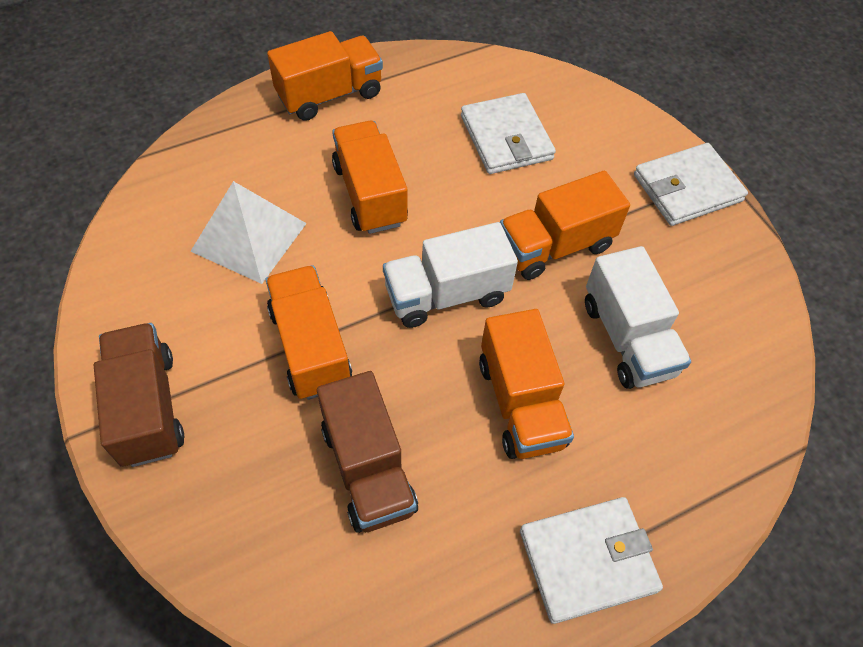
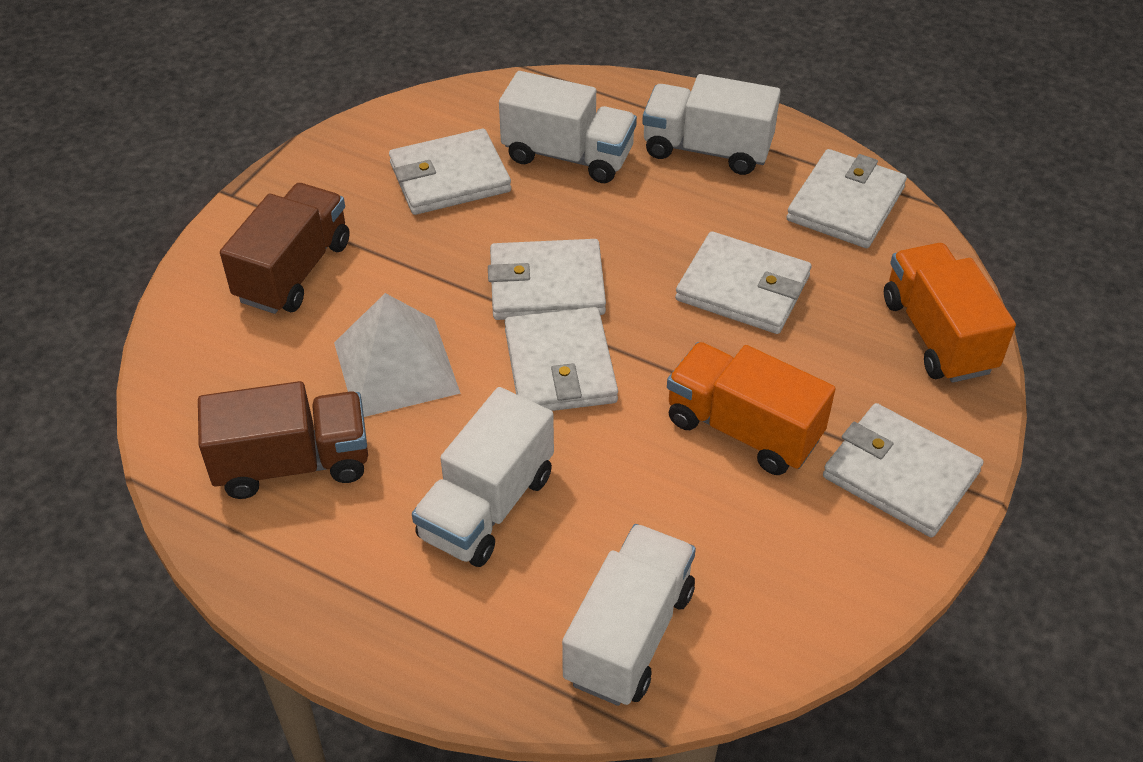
orange truck: [265,265,352,400] [267,31,383,121] [332,121,408,234] [479,309,574,459] [500,171,630,280] = 5 -> [667,342,835,475] [884,243,1016,383] = 2
white truck: [383,222,518,328] [585,246,691,389] = 2 -> [412,387,554,567] [499,71,637,183] [562,524,696,706] [642,74,781,175] = 4
white wallet: [461,93,556,174] [520,497,663,624] [634,143,748,226] = 3 -> [389,129,511,215] [488,239,606,320] [505,307,618,411] [675,231,811,334] [786,149,907,248] [823,403,984,537] = 6

